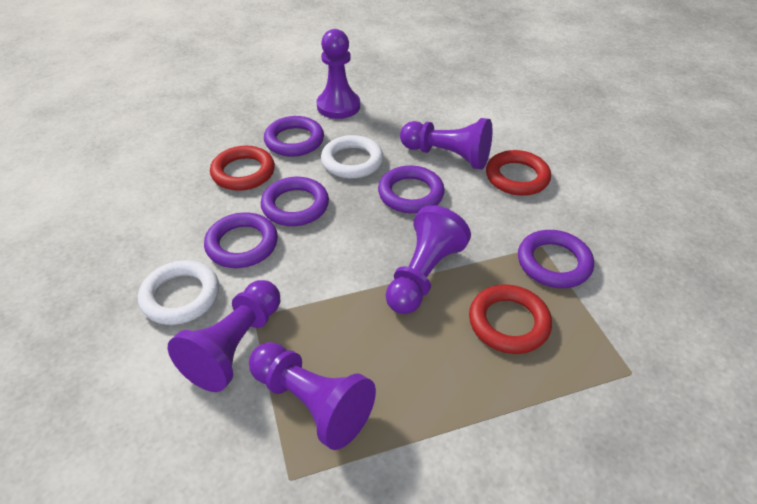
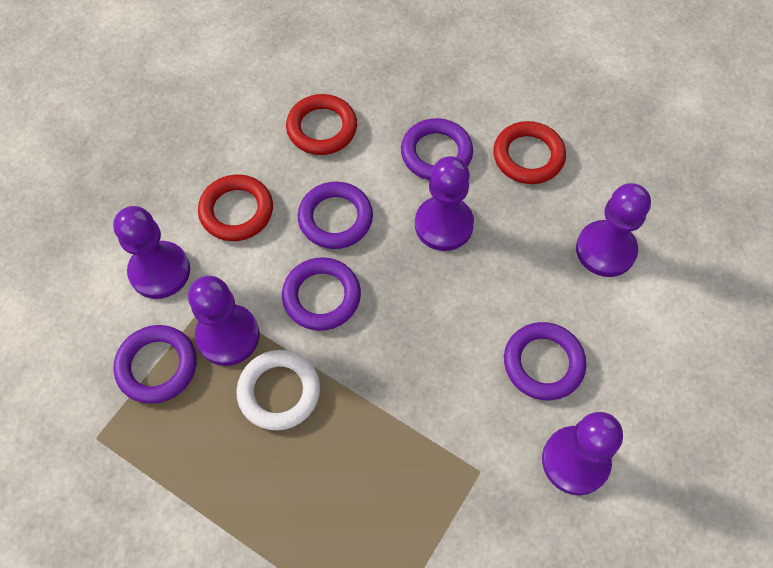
white ring: [138,260,219,325] [321,135,383,179] = 2 -> [236,350,320,430] = 1

